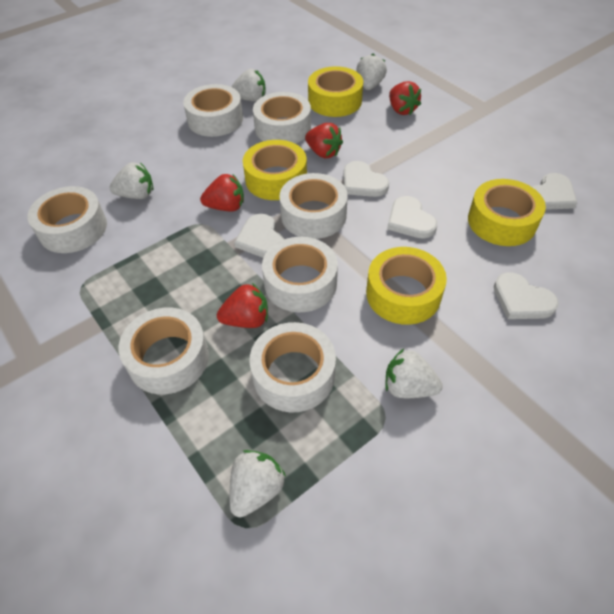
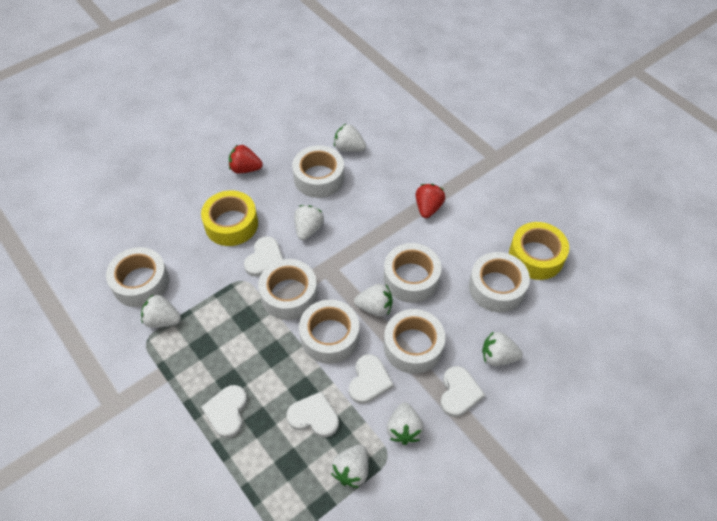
red strawberry: [200,174,244,211] [217,283,268,328] [305,123,343,158] [389,81,421,115] = 4 -> [229,144,263,174] [416,184,445,218] = 2
white strawberry: [109,162,153,199] [229,450,286,517] [231,69,266,102] [356,54,387,90] [385,349,443,398] = 5 -> [141,294,181,328] [294,205,324,240] [331,444,368,488] [334,124,366,152] [354,284,393,317] [387,402,424,445] [482,331,523,366] = 7
yellow tape: [243,140,307,200] [308,66,363,117] [366,247,447,325] [468,179,546,246] = 4 -> [201,190,258,246] [509,222,569,280] = 2

